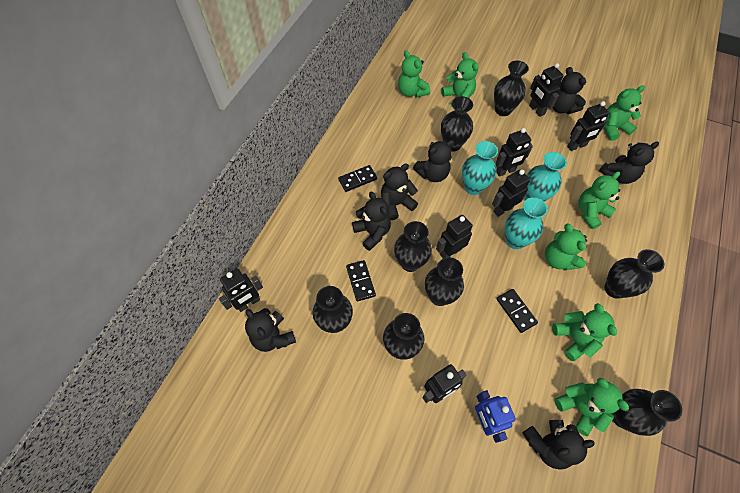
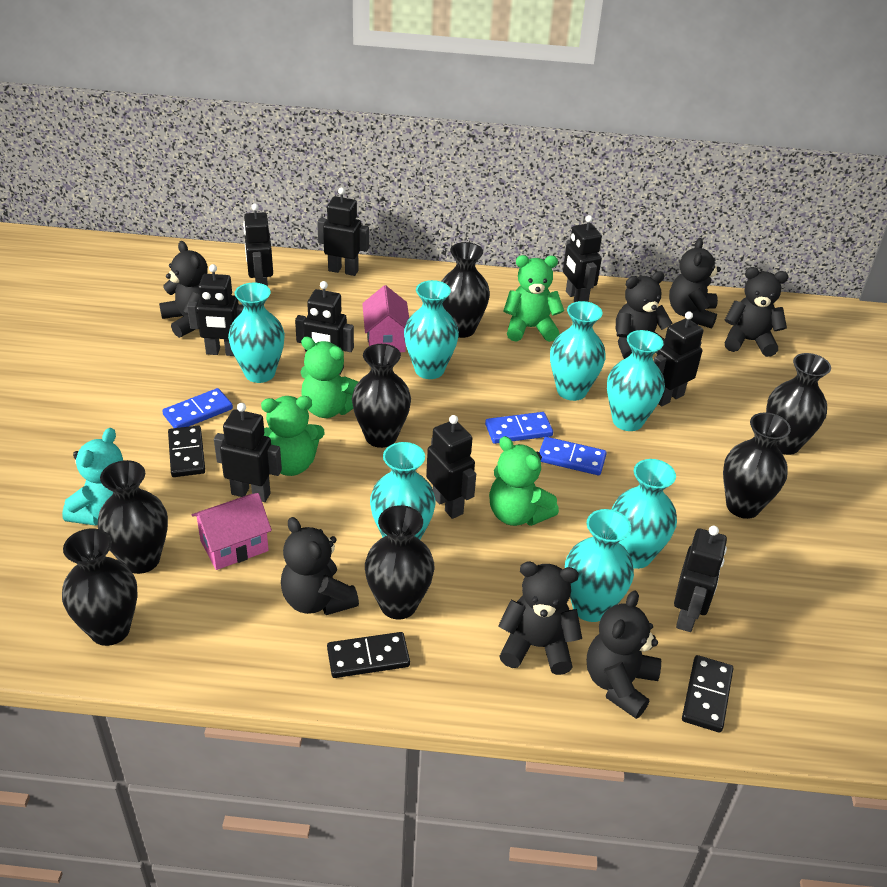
black robot: [219,268,263,312] [422,364,466,403] [436,215,473,258] [492,170,530,217] [495,128,533,177] [529,63,564,117] [567,101,609,151] = 7 -> [187,264,244,356] [214,403,282,502] [243,204,273,286] [295,281,354,375] [317,188,369,276] [426,415,476,519] [563,215,602,302] [654,311,703,406] [674,526,727,632] = 9
black vase: [313,286,353,333] [383,313,424,360] [394,221,432,272] [425,257,464,306] [441,96,473,152] [494,61,529,116] [604,249,664,299] [611,389,682,436] = 8 -> [62,528,138,646] [98,460,168,574] [352,344,411,448] [365,505,435,619] [441,242,490,338] [723,412,791,519] [766,353,831,455] = 7
blue domino: none = 0 -> [162,388,233,428] [485,412,553,444] [539,437,607,475] = 3
blue robot: [475,390,516,443] = 1 -> none = 0
green teddy bear: [398,50,430,98] [441,52,478,108] [545,223,587,270] [552,303,617,361] [554,378,629,436] [579,171,620,229] [604,86,645,141] = 7 -> [261,396,325,476] [301,337,358,418] [489,436,559,526] [503,255,564,342] = 4
pink house: none = 0 -> [192,493,272,570] [362,285,409,352] = 2
turquoise teddy bear: none = 0 -> [62,428,123,526] = 1
turquoise vase: [462,141,498,195] [505,197,548,249] [524,152,567,202] = 3 -> [228,283,285,383] [370,442,436,540] [404,280,459,379] [550,301,606,401] [565,509,634,622] [607,330,665,431] [612,459,677,569] = 7

